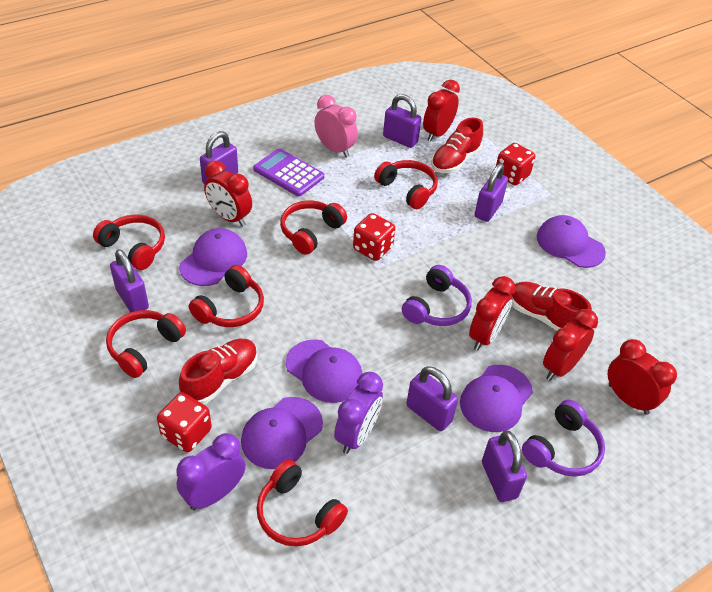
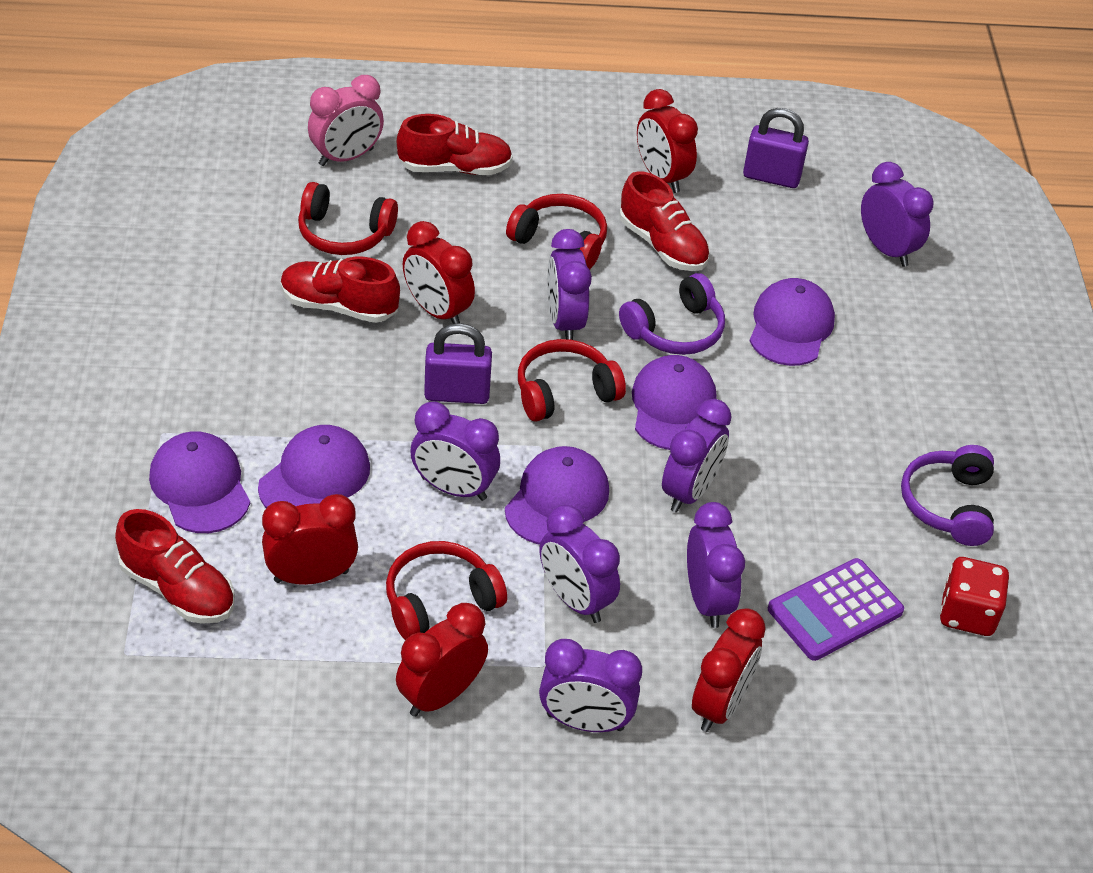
purple clock: [176,433,246,510] [334,372,383,454] = 2 -> [410,401,500,501] [539,505,620,623] [539,639,642,732] [547,229,592,340] [662,399,732,513] [687,502,745,628] [861,162,933,267] = 7
purple padlock: [110,249,149,312] [200,131,238,184] [383,94,421,148] [406,366,458,431] [474,163,508,222] [482,431,527,502] = 6 -> [424,323,492,404] [743,108,809,188] = 2
red dice: [157,392,212,452] [353,213,395,261] [496,143,535,185] = 3 -> [940,557,1009,636] = 1
red headphones: [93,214,165,270] [106,310,186,378] [189,265,264,327] [256,460,348,547] [280,200,347,255] [374,160,438,209] = 6 -> [298,182,398,255] [386,541,507,640] [506,194,607,269] [518,339,626,422] = 4
red shoe: [179,339,258,404] [431,118,483,173] [511,282,592,331] = 3 -> [115,509,235,624] [281,257,400,323] [397,114,513,175] [619,171,710,271] = 4

